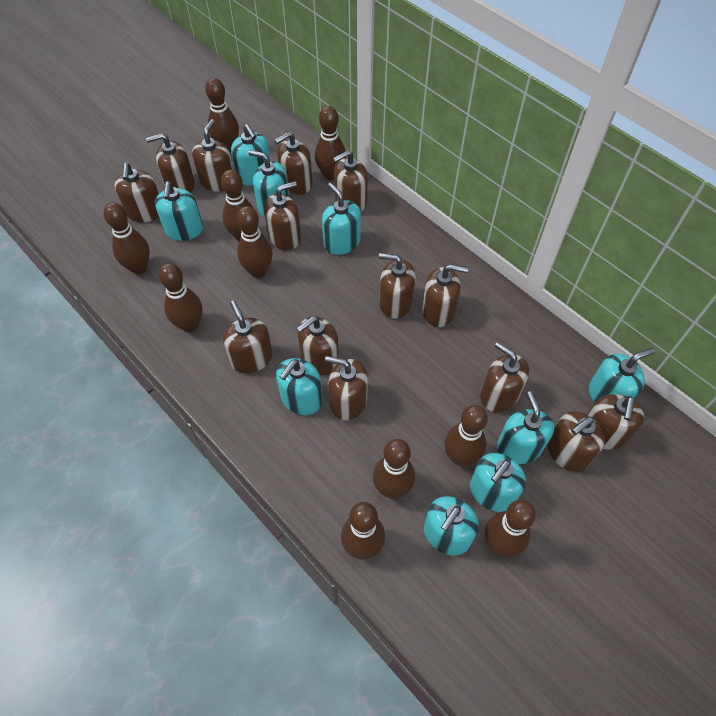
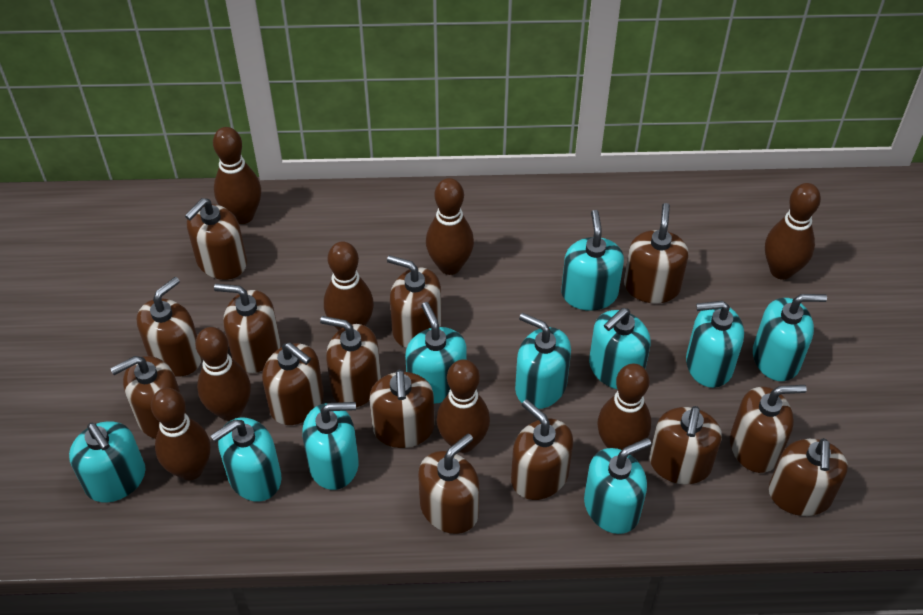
brown bowling pin: [103,202,150,274] [158,263,202,332] [205,78,239,152] [221,170,254,241] [236,206,273,278] [315,106,346,180] [341,502,385,560] [373,439,415,499] [444,405,488,466] [485,500,536,558] = 10 -> [151,388,211,480] [195,327,251,421] [213,127,261,224] [324,241,374,330] [426,178,474,275] [437,359,490,453] [597,363,651,450] [765,183,821,280] = 8
turquoise soap dispenser: [155,182,203,241] [231,124,270,186] [248,150,289,217] [276,358,323,415] [322,183,361,255] [424,496,479,556] [470,453,526,512] [497,391,554,464] [589,348,655,403] = 9 -> [69,421,146,503] [211,418,282,502] [302,402,359,490] [405,302,467,404] [515,313,571,409] [561,210,624,311] [584,438,651,534] [589,308,651,389] [686,301,744,388] [753,294,827,381] = 10

